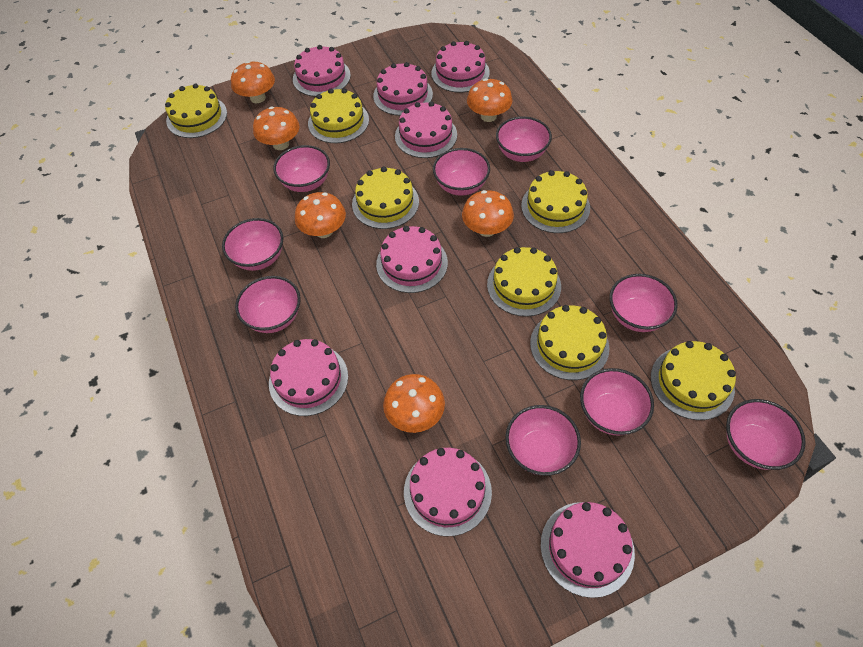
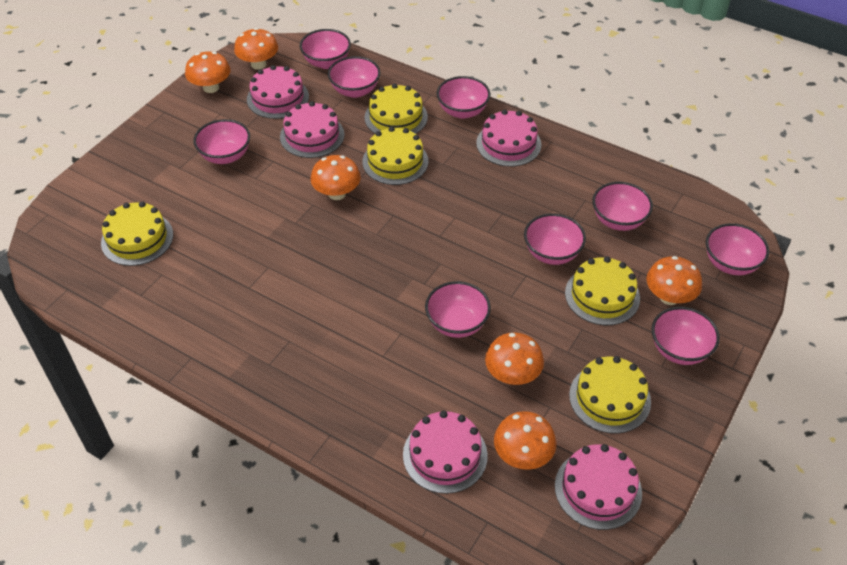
pink cake: [269,339,348,416] [293,45,351,97] [373,62,433,116] [376,226,448,293] [395,101,457,158] [404,448,492,536] [431,41,490,93] [541,502,635,598] = 8 -> [247,65,309,119] [280,101,345,158] [403,411,488,494] [476,110,541,167] [555,444,642,530] = 5
yellow cake: [165,83,227,138] [308,88,369,143] [352,167,419,229] [487,247,561,317] [521,170,590,233] [530,305,609,380] [651,341,736,420] = 7 -> [101,202,173,266] [362,127,428,185] [364,84,428,134] [565,256,640,325] [569,356,651,434] = 5

